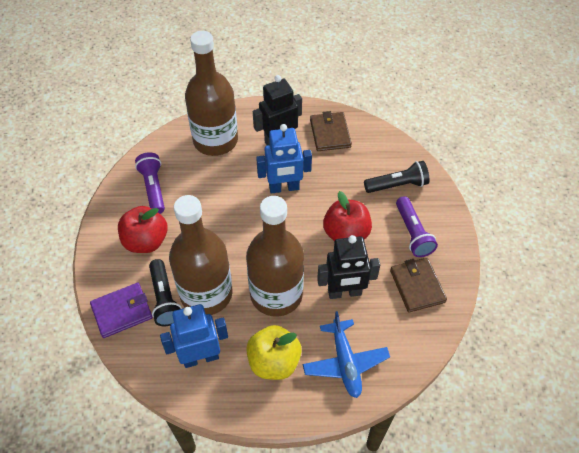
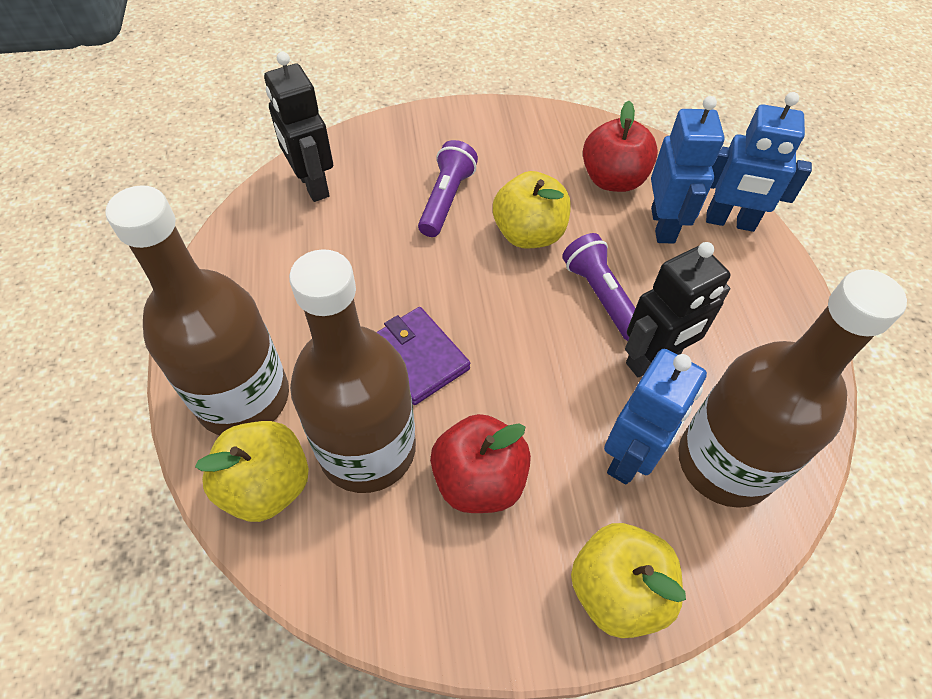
black flashlight: [149,259,182,326] [364,161,429,193] = 2 -> none = 0
blue plane: [303,311,390,398] = 1 -> none = 0
blue robot: [160,304,228,368] [256,124,312,194] = 2 -> [604,349,707,484] [651,96,725,243] [706,92,812,232] = 3
brown wallet: [310,111,352,151] [390,258,447,312] = 2 -> none = 0
yellow apple: [246,325,302,380] = 1 -> [195,421,309,522] [493,171,571,249] [571,523,686,638] = 3

